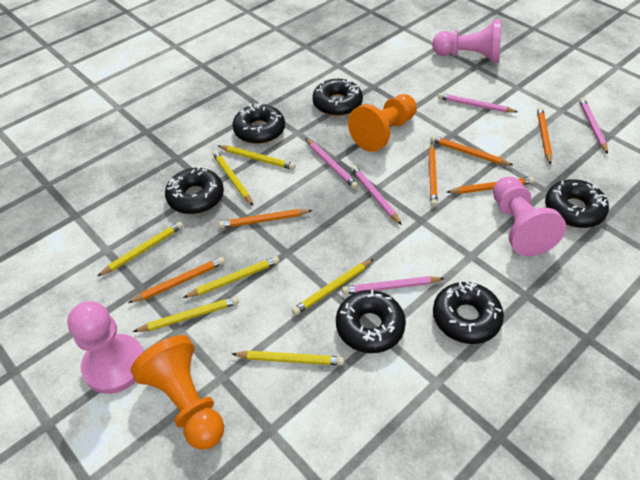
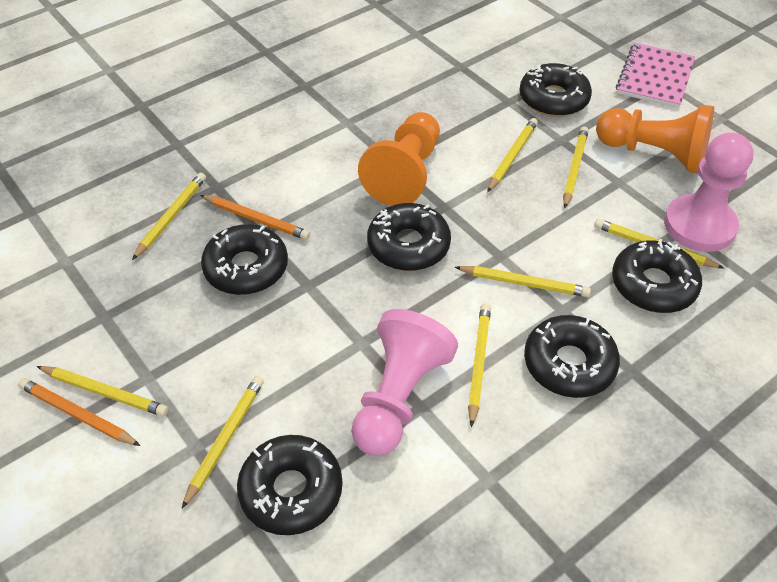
orange pencil: [128,257,225,303] [219,209,313,228] [429,143,438,207] [430,135,514,166] [447,177,535,194] [537,107,552,165] = 6 -> [18,378,141,446] [200,195,310,240] = 2
pink notebook: none = 0 -> [616,43,695,108] = 1
pink pawn: [68,301,144,394] [432,19,501,63] [493,177,566,256] = 3 -> [351,309,458,456] [664,132,754,252] = 2
pink pencil: [305,138,358,189] [342,276,445,294] [351,165,402,225] [438,93,518,113] [579,98,608,154] = 5 -> none = 0
yellow pencil: [97,222,183,276] [133,296,239,332] [183,256,279,298] [212,150,253,205] [218,145,295,170] [232,351,344,366] [292,259,374,315] = 7 -> [37,366,168,417] [132,173,206,260] [182,376,264,508] [455,266,591,297] [468,303,491,427] [487,118,538,192] [563,126,589,209] [594,219,724,268] = 8

